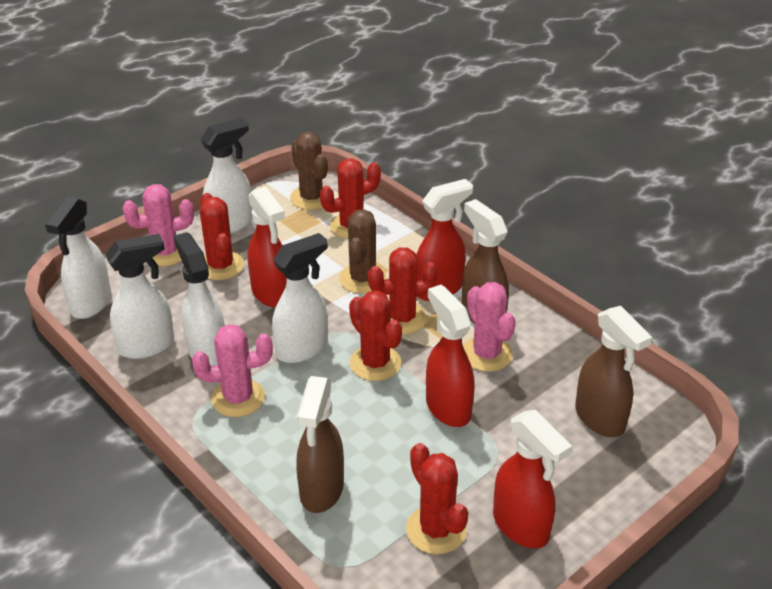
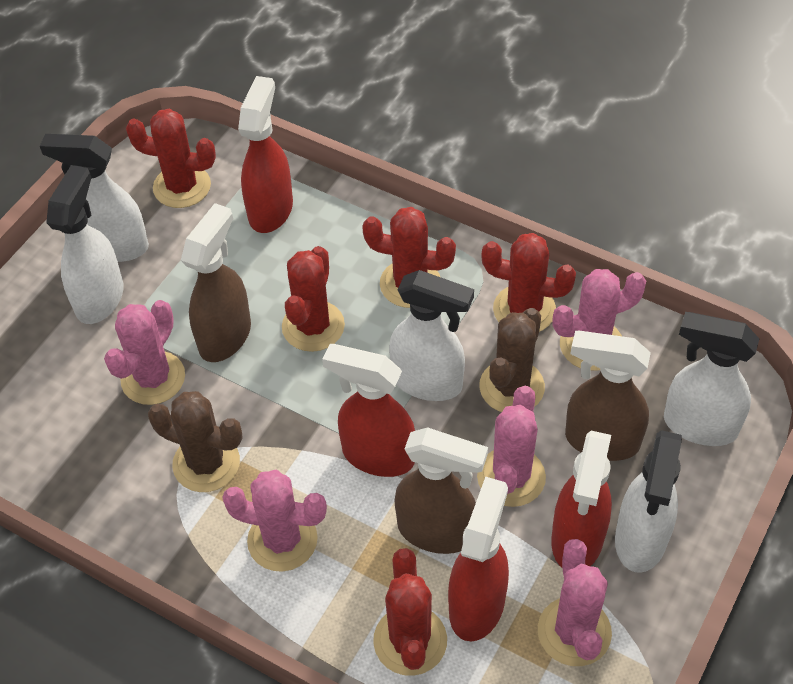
pink cactus: [122,184,194,266] [192,324,273,417] [463,282,516,372] = 3 -> [104,300,185,405] [222,470,327,572] [477,386,546,507] [538,539,612,666] [552,269,646,371] = 5

